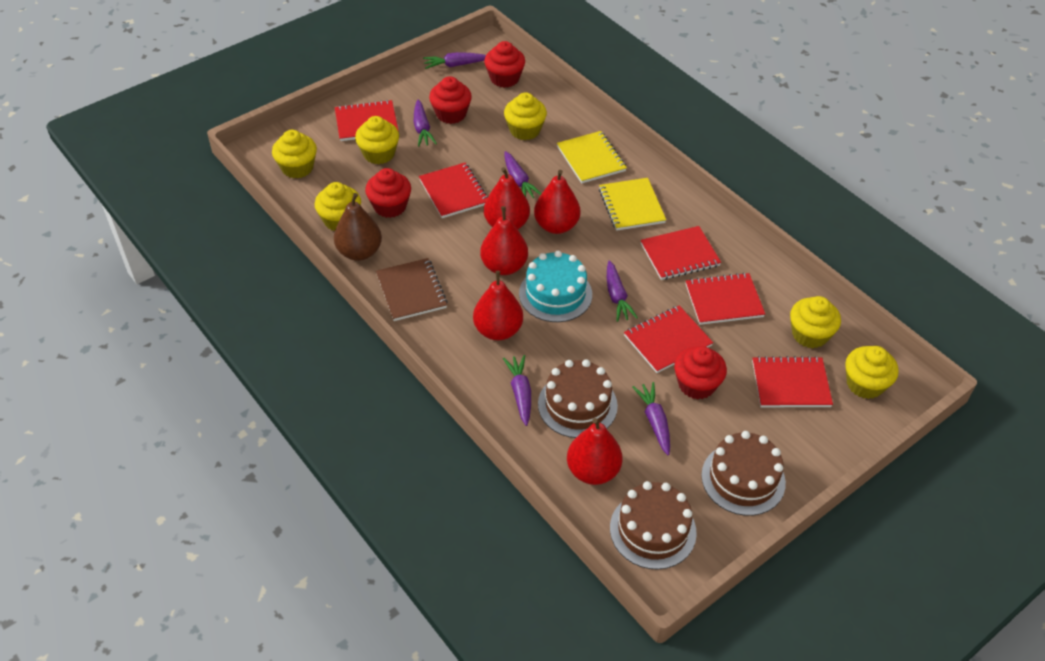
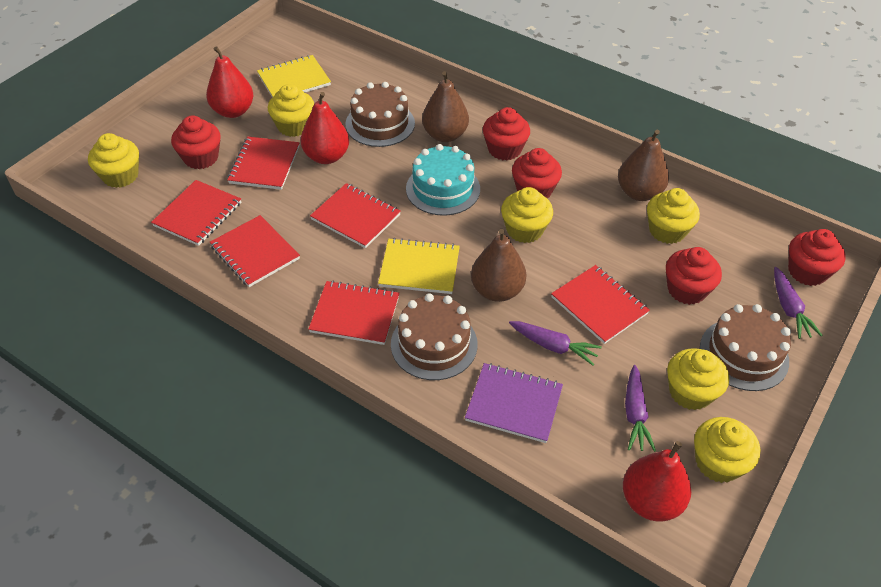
brown notebook: [376,258,448,321] = 1 -> none = 0
brown pear: [334,193,382,261] = 1 -> [422,71,469,142] [471,229,527,302] [618,130,669,201] = 3
purple carrot: [414,100,437,147] [423,52,486,69] [503,355,531,426] [505,151,541,198] [607,260,638,322] [632,382,670,455] = 6 -> [509,321,602,366] [625,365,656,452] [774,267,823,339] = 3
purple notebook: none = 0 -> [465,363,563,443] = 1
red cupcake: [365,168,411,218] [429,76,472,124] [484,41,525,88] [674,346,727,399] = 4 -> [171,115,221,169] [483,107,530,160] [512,148,562,198] [666,247,722,305] [788,229,846,286] = 5
red pear: [473,271,523,340] [480,206,528,275] [484,167,530,229] [534,170,580,234] [567,418,623,485] = 5 -> [206,46,253,118] [301,92,349,164] [623,441,691,521] = 3

